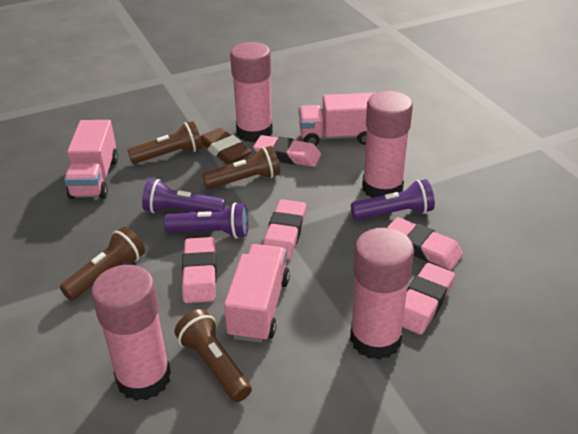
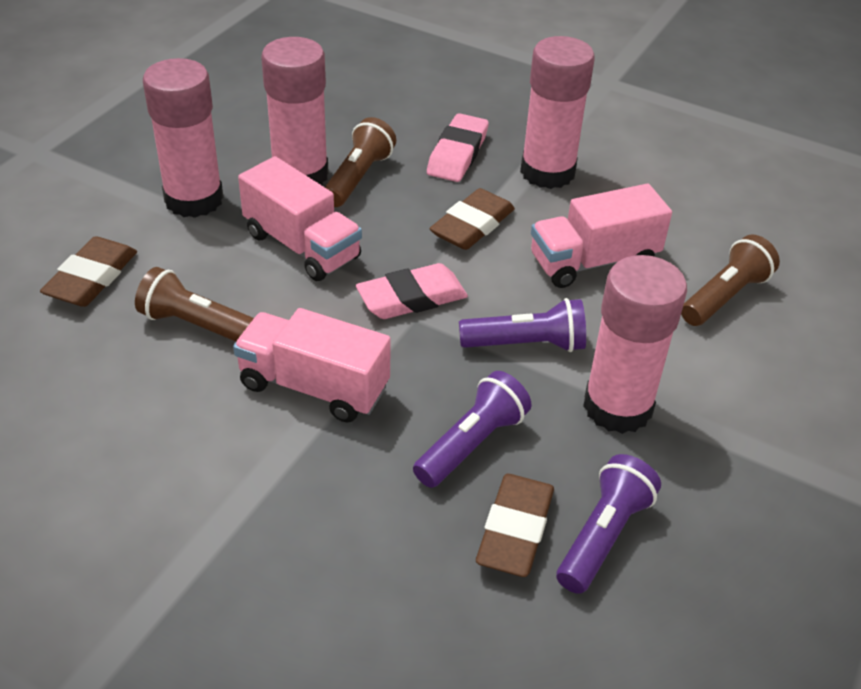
brown eraser: [200,128,252,165] = 1 -> [40,236,137,307] [430,188,515,250] [476,474,554,577] = 3
brown flashlight: [60,226,145,300] [127,121,202,164] [174,309,252,402] [202,146,280,189] = 4 -> [135,267,254,341] [325,117,396,207] [681,235,780,326] = 3
pink eraser: [182,237,217,303] [253,135,321,167] [263,199,306,260] [387,217,463,270] [402,263,455,335] = 5 -> [356,263,468,319] [427,113,489,182] = 2

